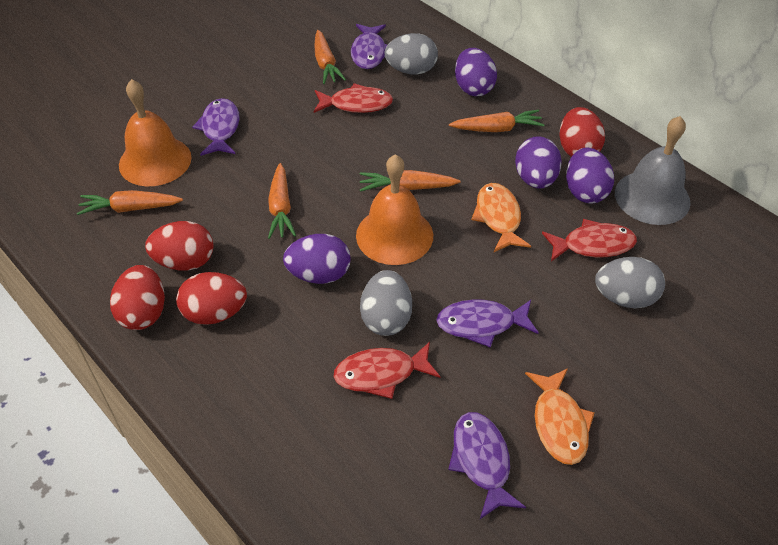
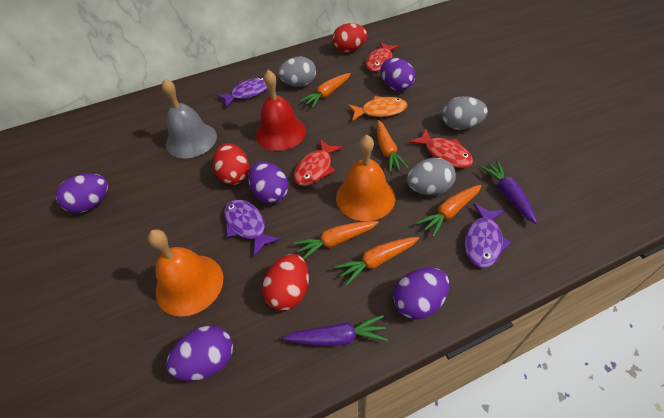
orange fish: [471,183,531,252] [525,368,595,465] = 2 -> [348,96,407,121] = 1
purple carrot: none = 0 -> [283,315,388,346] [480,161,537,224] = 2
purple egg: [283,234,351,284] [455,48,497,96] [515,136,562,189] [566,147,614,204] = 4 -> [56,174,108,213] [166,326,233,381] [248,161,289,204] [381,58,415,91] [393,268,450,320] = 5
purple fish: [192,98,240,156] [351,24,387,69] [436,299,539,348] [448,412,526,519] = 4 -> [217,77,267,107] [224,199,281,257] [465,203,512,268] = 3
red bell: none = 0 -> [255,70,306,151] = 1
red egg: [110,265,165,330] [145,221,214,271] [176,272,247,325] [559,107,605,157] = 4 -> [213,143,249,185] [262,254,309,311] [332,23,367,52] = 3

